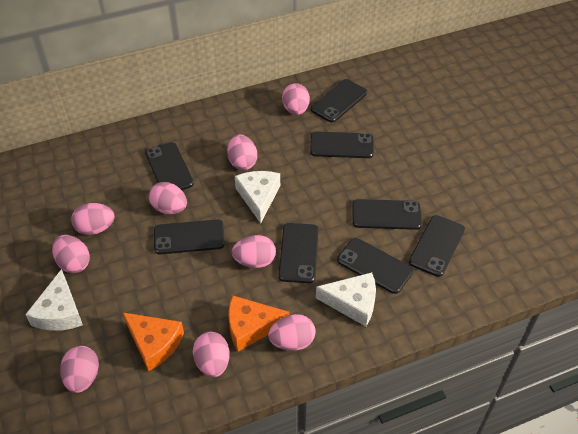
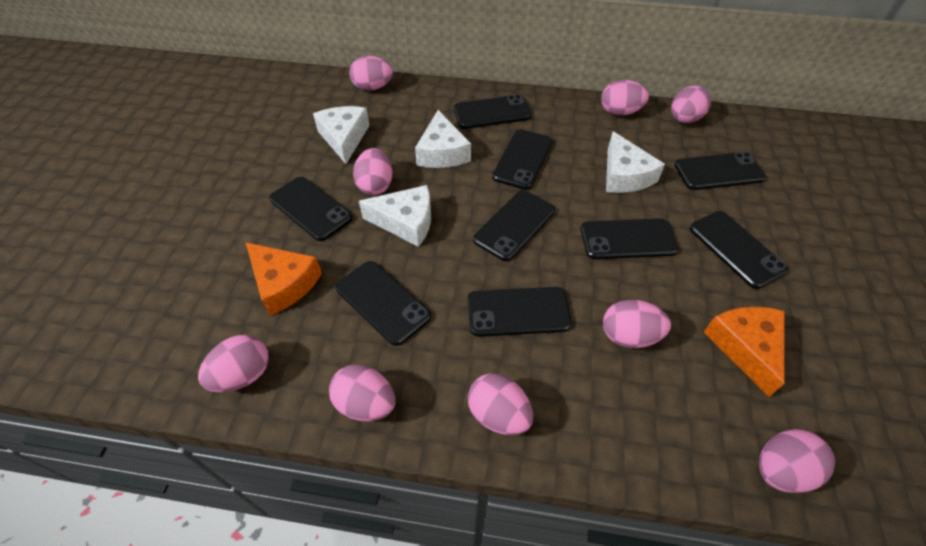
black phone: [145,142,194,190] [154,219,225,255] [278,223,319,283] [310,131,374,158] [311,79,367,123] [337,238,413,294] [352,199,422,230] [409,215,465,277] = 8 -> [269,177,353,241] [336,261,431,346] [454,95,531,129] [468,287,572,337] [473,190,555,261] [492,129,553,190] [581,218,679,259] [675,152,766,190] [690,211,788,289] = 9
white cheese: [25,269,83,331] [235,171,280,224] [316,272,376,327] = 3 -> [313,106,369,164] [359,185,431,247] [415,110,471,168] [606,131,665,193] = 4

